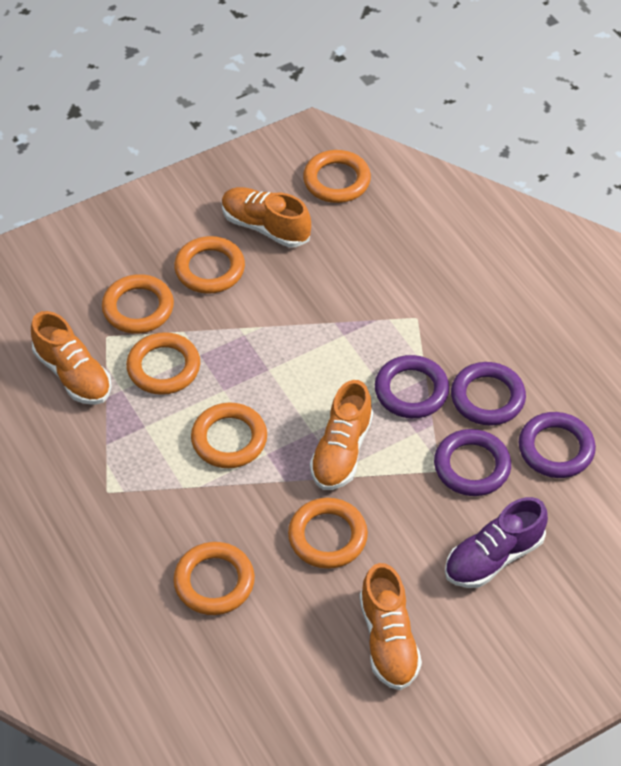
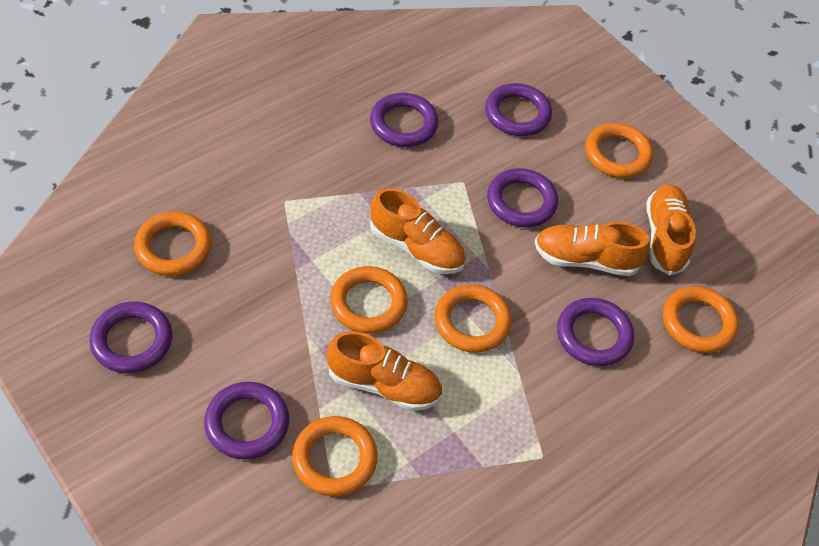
orange ring: [102,274,174,333] [126,332,200,395] [173,542,255,615] [174,236,245,294] [191,402,267,468] [288,498,368,569] [303,150,371,203] = 7 -> [134,211,212,276] [292,416,378,496] [330,266,408,334] [434,284,512,353] [585,123,653,178] [663,286,739,353] = 6
purple ring: [375,355,449,418] [434,429,511,496] [451,362,526,426] [519,412,596,478] = 4 -> [89,302,172,373] [204,382,289,459] [370,93,439,147] [485,83,552,136] [487,168,558,228] [557,298,634,366] = 6
purple shoe: [445,497,548,588] = 1 -> none = 0

